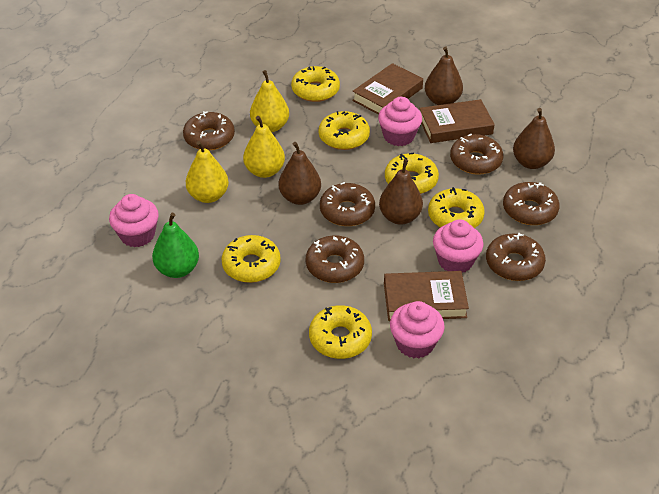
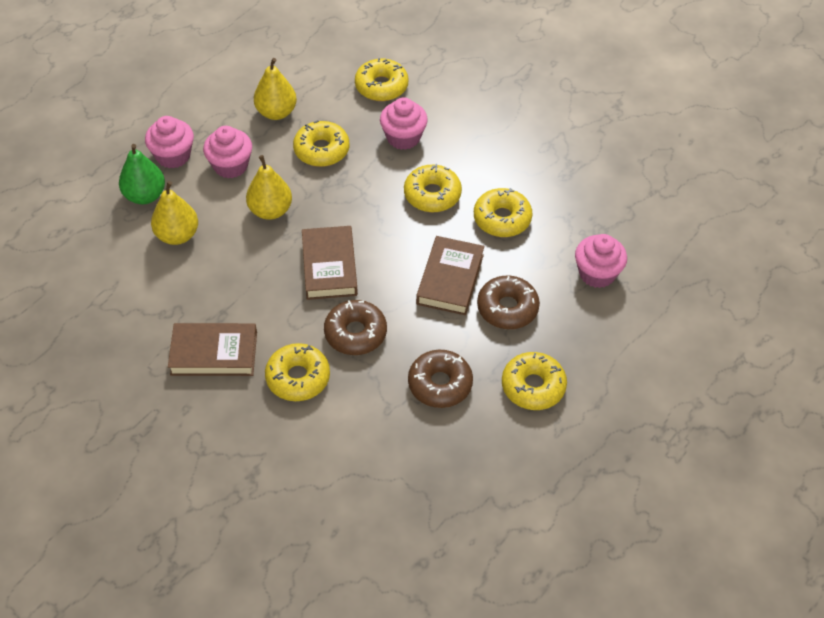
brown donut: [183,111,235,151] [306,235,364,283] [320,182,375,226] [450,134,503,175] [486,233,546,281] [503,182,560,225] = 6 -> [324,300,387,355] [408,350,473,408] [477,276,540,329] = 3
brown pear: [279,142,321,205] [379,159,423,225] [425,46,463,105] [513,108,555,169] = 4 -> none = 0

